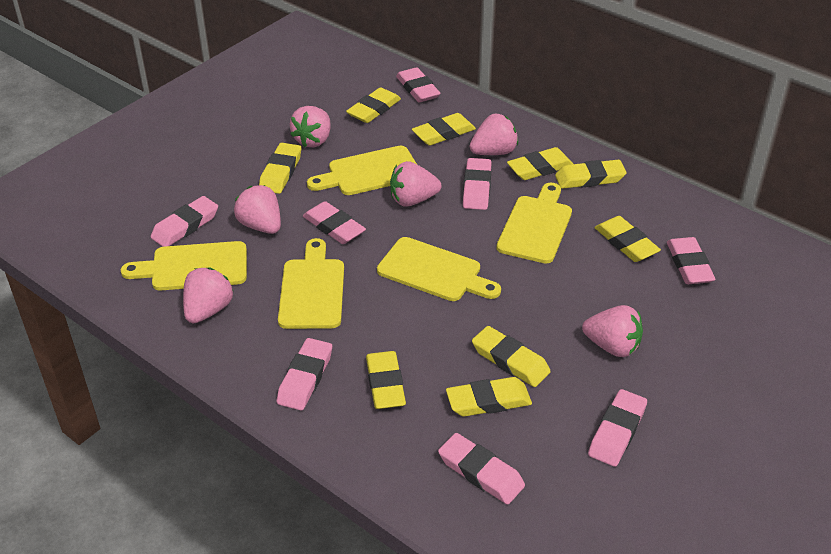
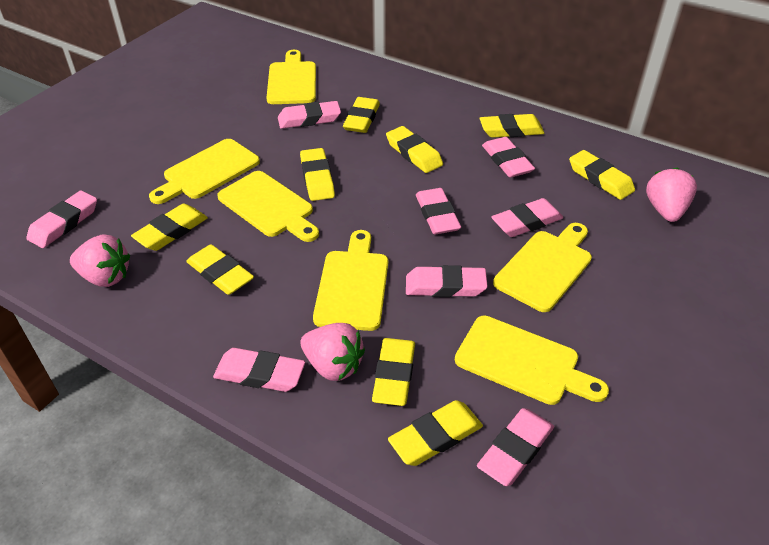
pink strawberry: [183,267,233,323] [234,185,281,234] [290,106,331,147] [390,161,442,207] [470,114,518,155] [582,305,643,357] = 6 -> [70,235,130,287] [300,323,365,381] [646,167,697,222] = 3
yellow cutting board: [121,241,247,291] [278,238,344,329] [307,146,417,195] [377,237,501,301] [496,182,572,264] = 5 -> [149,139,260,204] [217,171,319,242] [266,50,316,104] [313,230,388,331] [455,315,609,405] [493,223,592,312] = 6

